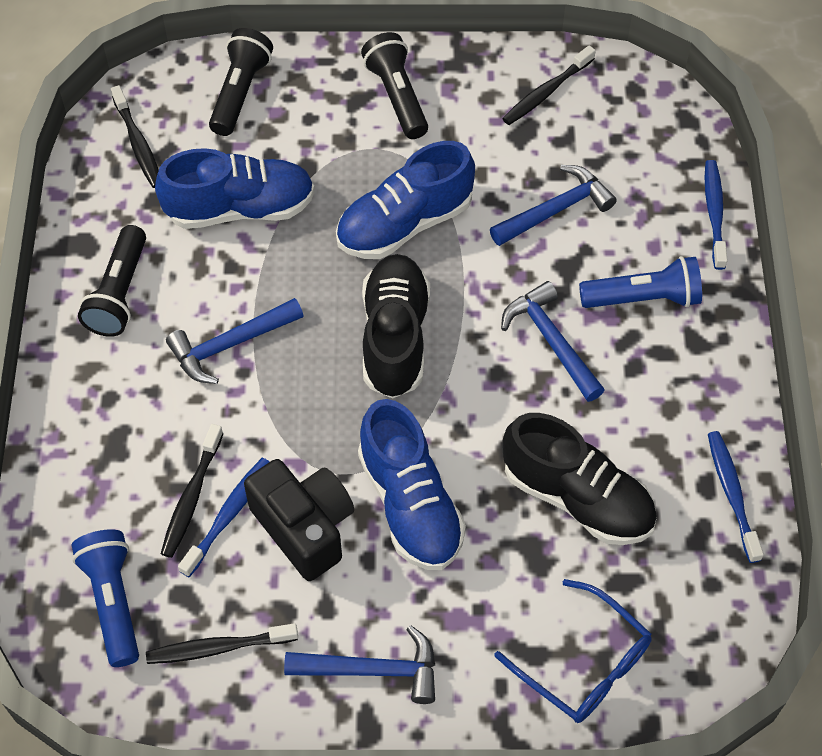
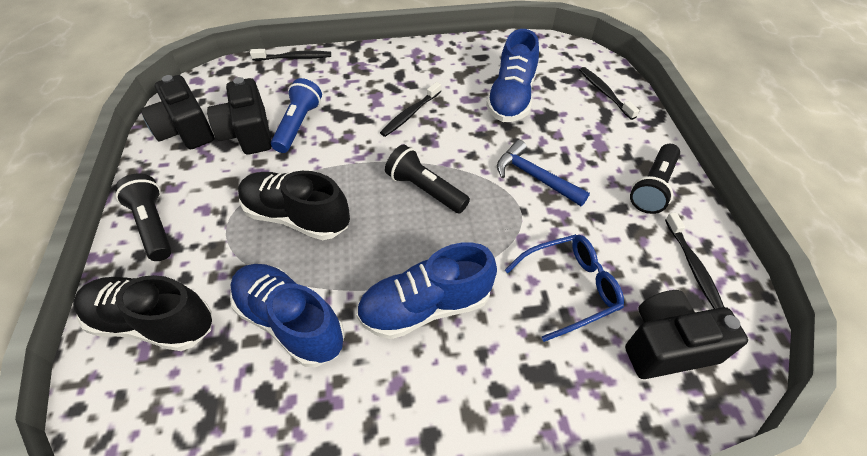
black camera: [244,459,354,581] = 1 -> [141,75,214,149] [207,77,272,155] [625,290,748,379] = 3
blue flashlight: [72,529,139,667] [579,256,702,308] = 2 -> [271,78,322,153] = 1
blue hammer: [166,298,304,384] [284,625,435,704] [490,165,617,246] [501,281,605,402] = 4 -> [497,140,590,206] = 1
blue toothbrush: [178,458,270,577] [704,160,728,270] [708,431,764,563] = 3 -> none = 0

